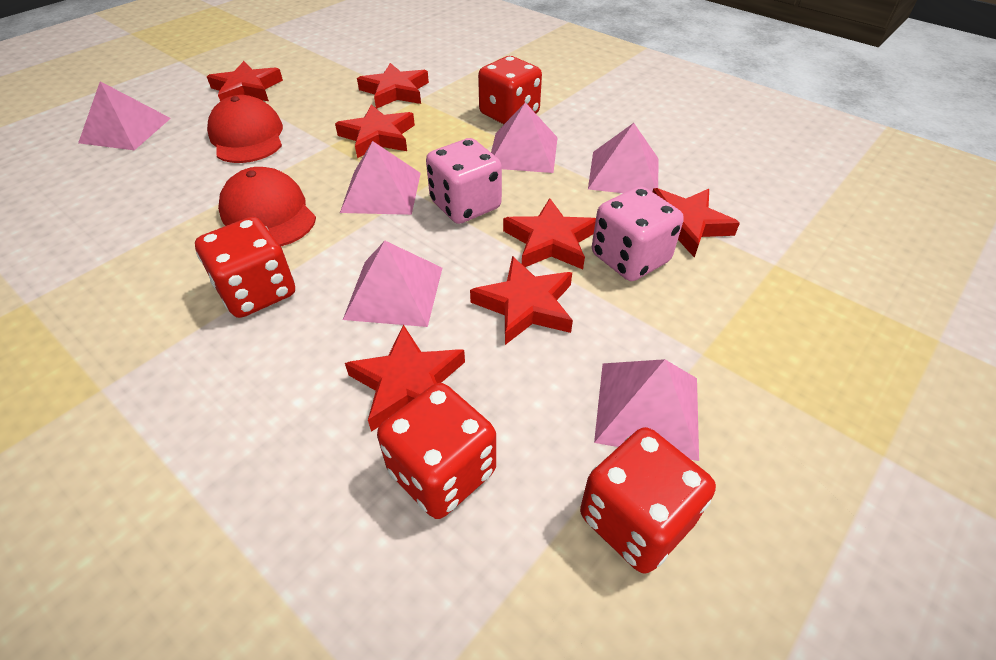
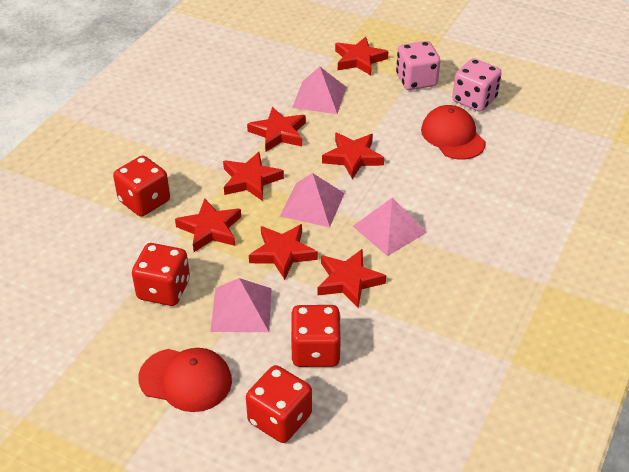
pink pyramid: [78,81,171,150] [340,141,421,215] [343,241,442,327] [491,102,558,173] [588,123,659,193] [594,359,699,461] = 6 -> [210,278,272,332] [280,173,344,227] [292,67,346,114] [353,198,427,256] = 4

